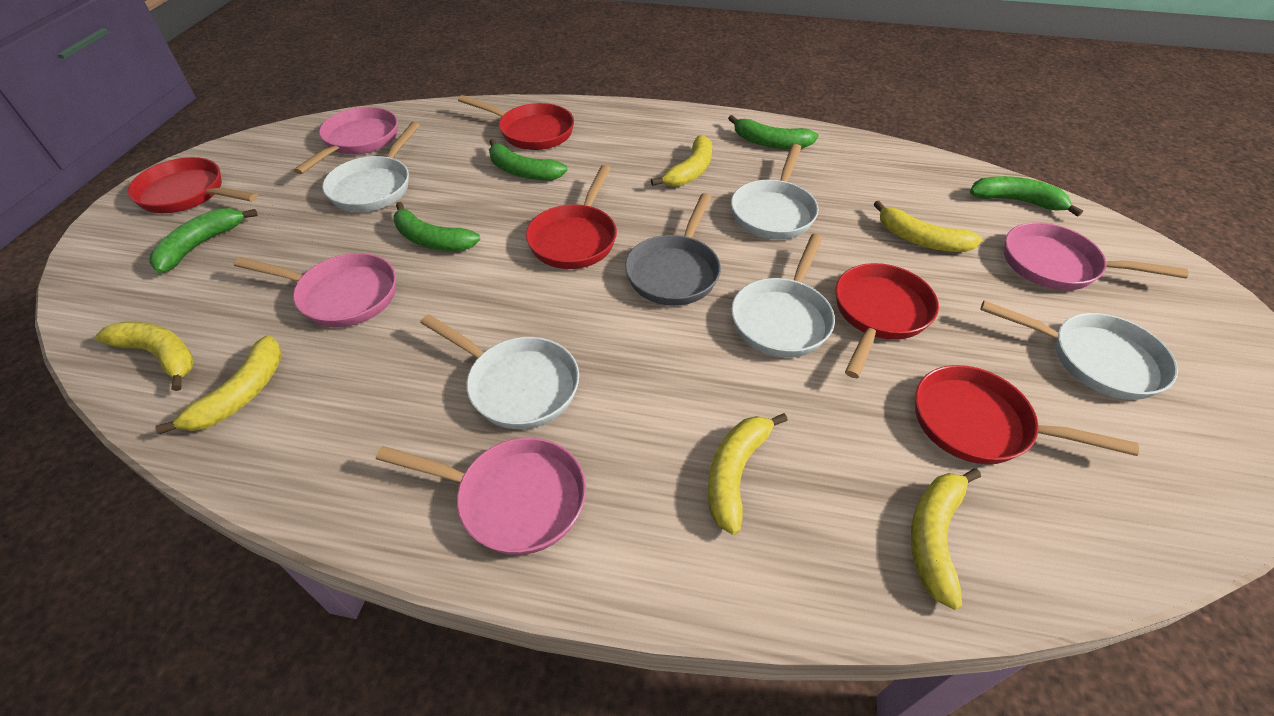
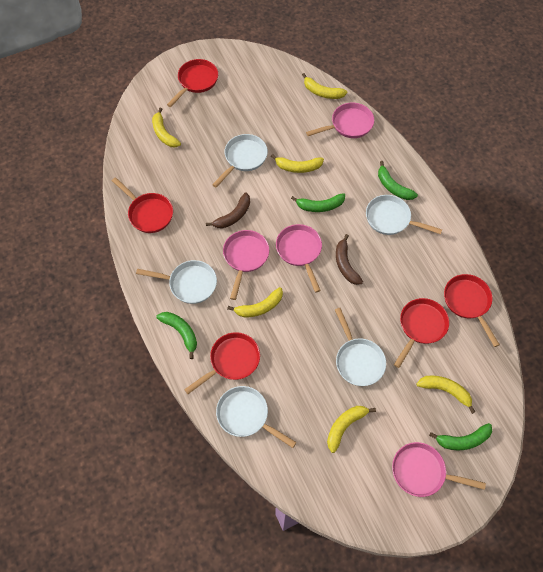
brown banana: none = 0 -> [206,193,250,229] [336,234,363,285] = 2
green banana: [149,208,258,273] [394,202,481,251] [489,139,568,180] [728,115,819,149] [970,176,1083,217] = 5 -> [156,312,197,359] [291,193,345,212] [378,161,418,200] [429,423,492,450] = 4
grey pan: [625,193,721,306] = 1 -> none = 0

